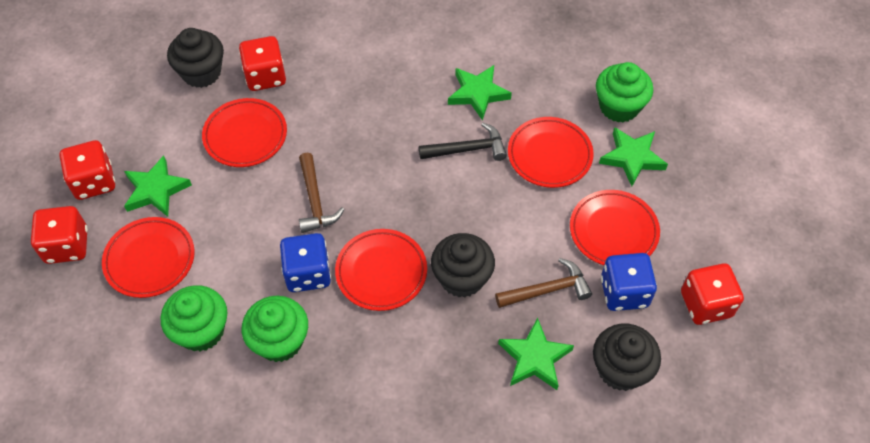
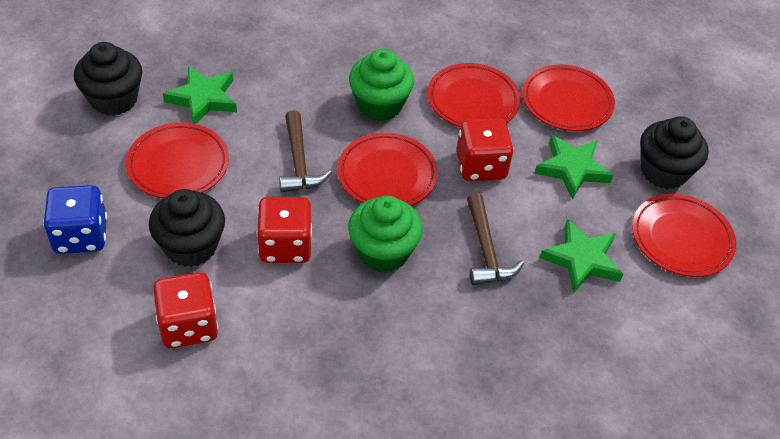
black hammer: [419,123,507,161] = 1 -> none = 0
blue dice: [280,233,331,292] [601,253,657,311] = 2 -> [43,185,107,254] = 1
green cupcake: [161,285,227,352] [242,296,308,362] [596,62,653,122] = 3 -> [348,195,423,273] [349,49,414,121] = 2
green star: [124,155,192,217] [448,65,512,121] [498,318,574,390] [599,127,668,186] = 4 -> [163,66,237,124] [534,135,613,200] [540,219,623,293] = 3
red dice: [31,206,88,264] [59,140,115,200] [239,36,286,91] [681,263,744,325] = 4 -> [153,272,218,348] [257,197,312,263] [456,118,514,181] = 3

